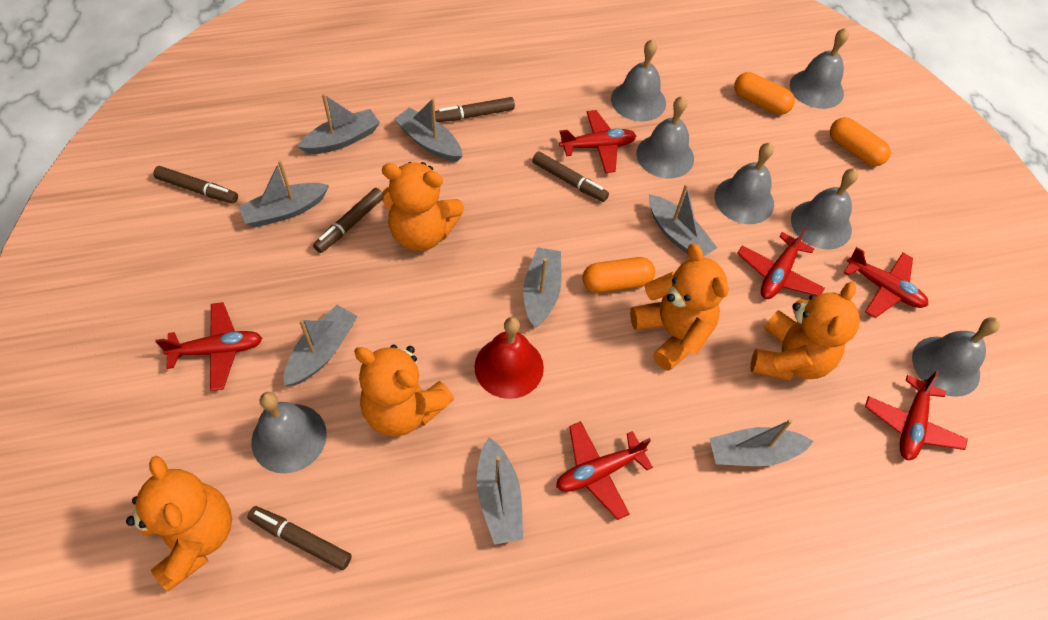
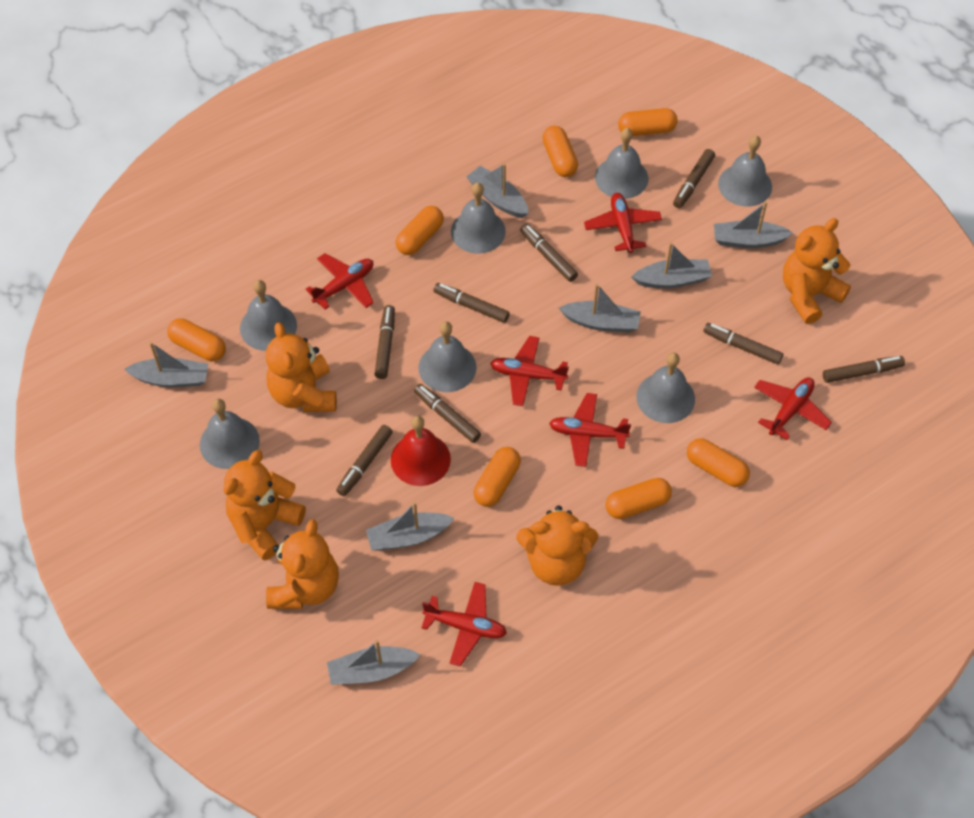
brown marker: [153,166,238,204] [247,506,352,570] [313,188,383,253] [435,97,515,122] [532,151,609,202] = 5 -> [336,425,393,496] [375,305,395,379] [414,384,481,443] [433,283,510,323] [520,224,578,282] [673,149,715,208] [703,323,783,365] [823,356,905,383] = 8
grey boat: [239,161,329,227] [284,305,357,386] [297,94,380,154] [394,98,462,162] [477,437,523,545] [523,247,561,328] [649,184,717,257] [709,419,814,466] = 8 -> [124,342,208,387] [327,640,421,685] [366,502,454,551] [466,163,529,218] [559,284,641,332] [632,243,712,289] [714,202,793,248] = 7
orange capsule: [583,257,655,293] [734,72,795,115] [830,117,891,166] = 3 -> [167,318,226,361] [396,206,444,255] [474,447,521,507] [542,126,578,177] [606,478,672,519] [618,108,678,136] [687,438,750,487] = 7

